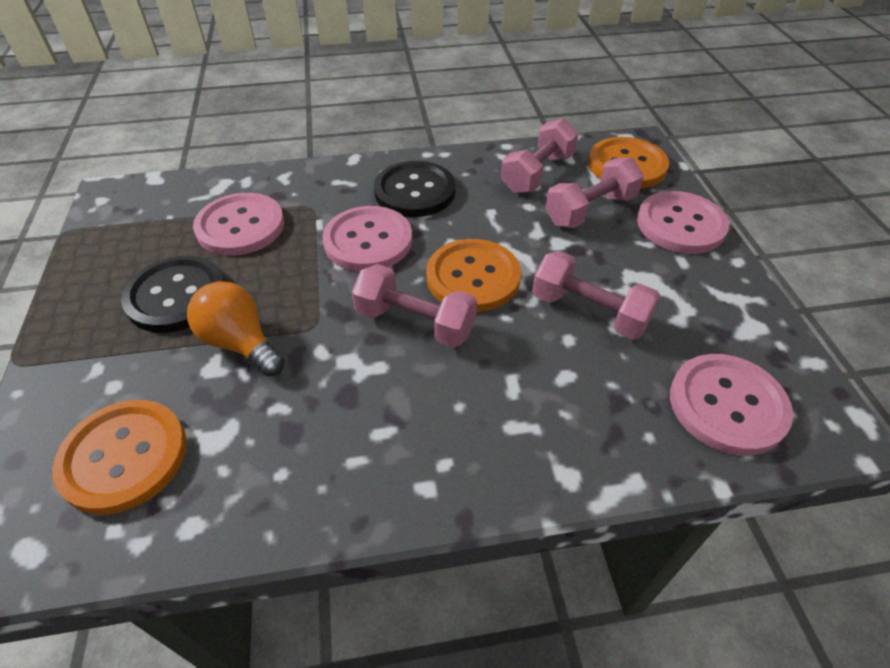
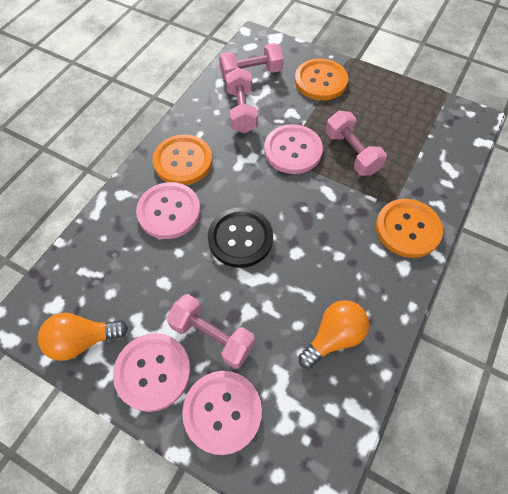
black button: [121,256,225,333] [374,161,456,217] = 2 -> [208,207,273,268] = 1
orange light bulb: [187,281,285,376] = 1 -> [38,313,128,361] [298,300,369,369] = 2

